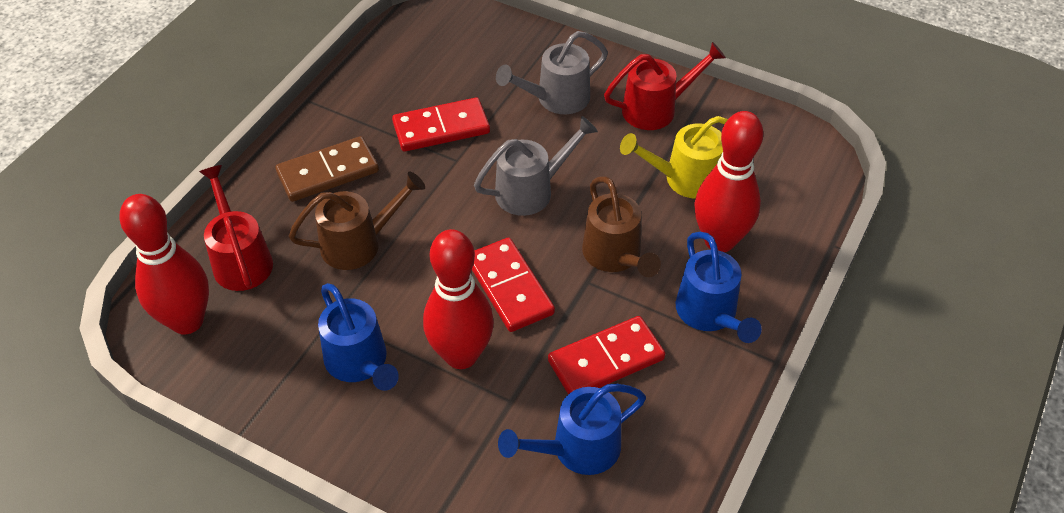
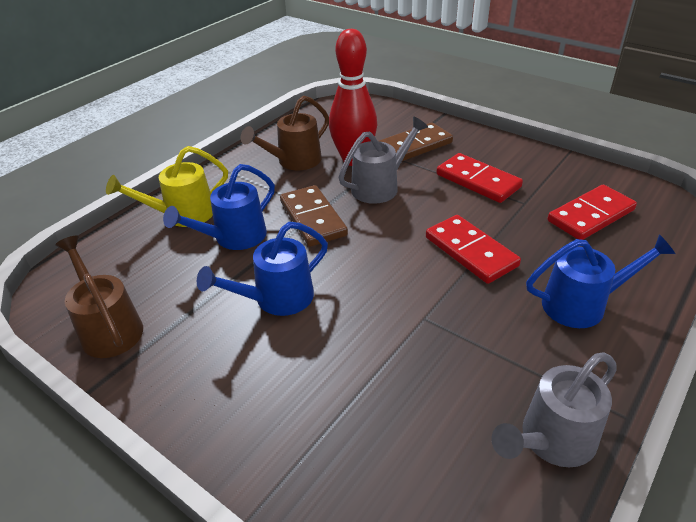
brown domino: [275,136,379,202] = 1 -> [280,185,348,247] [379,122,453,161] = 2
red bowling pin: [119,194,209,335] [423,229,494,369] [694,111,764,252] = 3 -> [329,29,377,166] = 1
red watering can: [199,165,273,291] [604,42,726,130] = 2 -> none = 0

